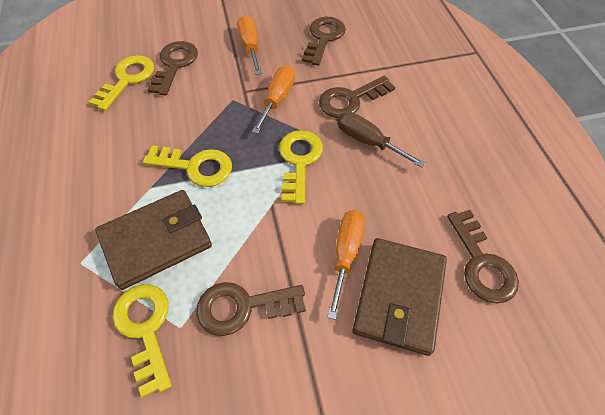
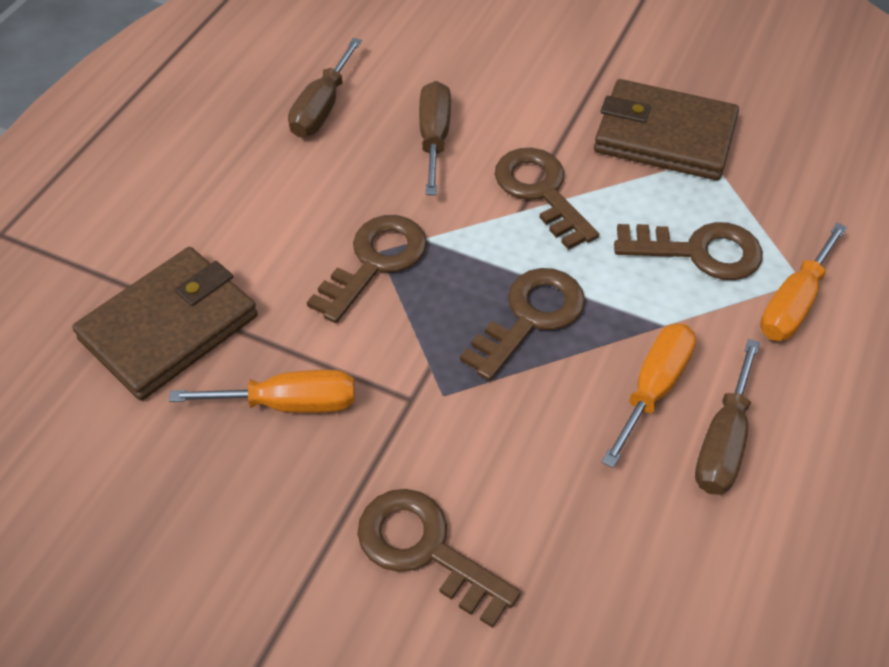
brown screwdriver: [337,112,425,168] = 1 -> [288,38,362,137] [419,81,451,195] [695,339,760,495] = 3
yellow key: [89,55,154,111] [112,284,172,397] [143,145,232,187] [279,130,323,204] = 4 -> none = 0

